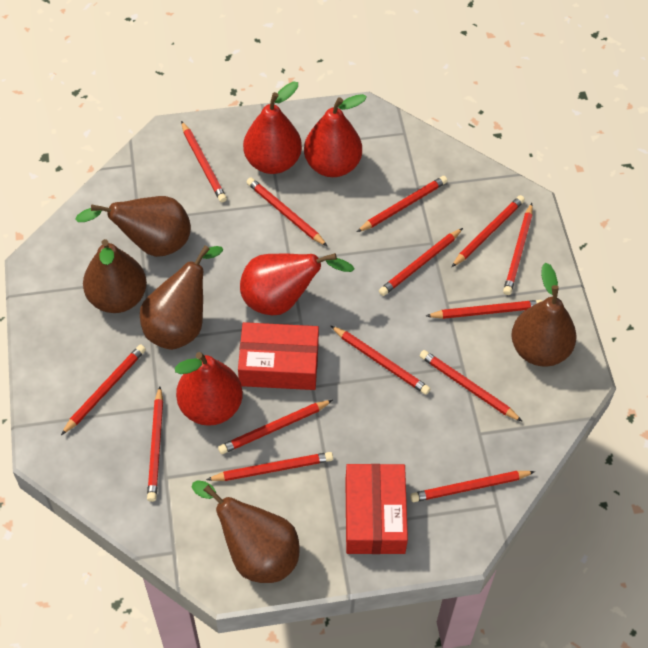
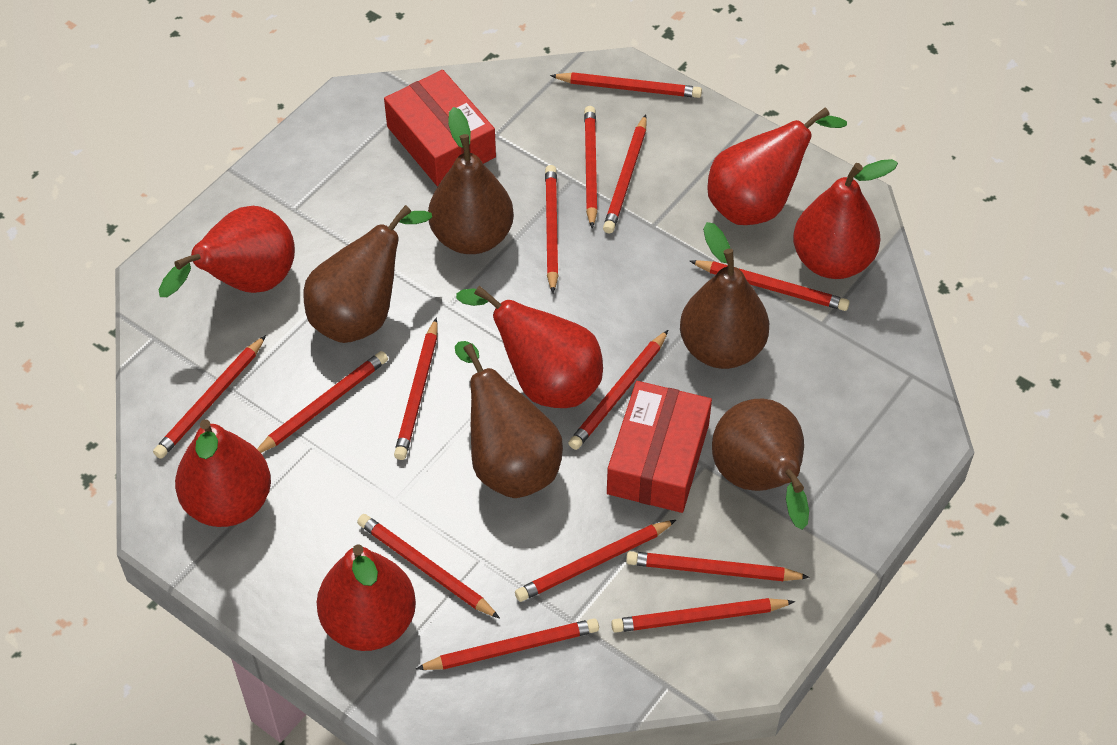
red pear: [175,352,243,426] [240,253,354,315] [243,81,302,174] [304,94,367,177] = 4 -> [159,206,295,297] [175,419,271,527] [317,544,416,651] [456,286,603,408] [707,107,847,225] [793,159,898,279] = 6

